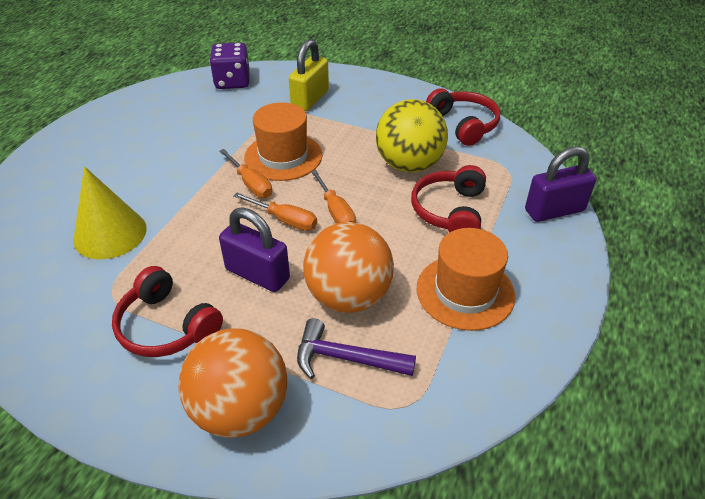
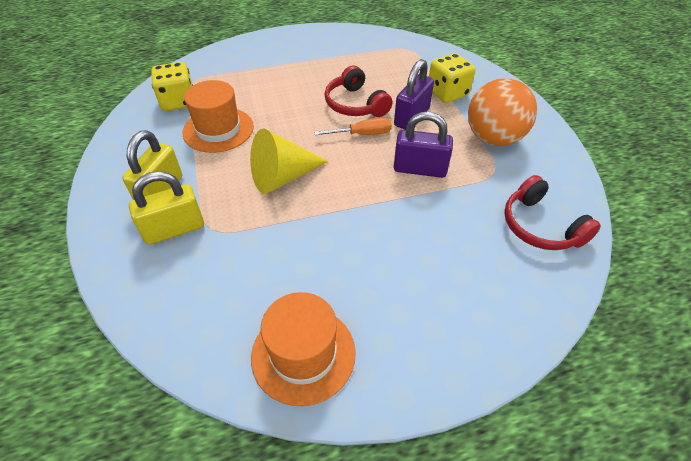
orange ball: [178,329,287,438] [303,222,394,313] = 2 -> [468,78,537,146] = 1
orange screwdriver: [219,149,272,198] [233,193,317,231] [311,170,356,224] = 3 -> [314,118,392,135] = 1
purple dice: [210,42,250,89] = 1 -> none = 0
purple hammer: [297,318,416,379] = 1 -> none = 0
red headphones: [112,266,223,357] [411,165,486,233] [426,88,500,146] = 3 -> [325,66,393,117] [504,175,601,250] = 2
yellow ball: [376,99,448,172] = 1 -> none = 0
yellow dice: none = 0 -> [151,62,193,111] [429,53,475,103] = 2
yellow padlock: [289,39,329,111] = 1 -> [122,130,182,200] [129,171,204,245] = 2

